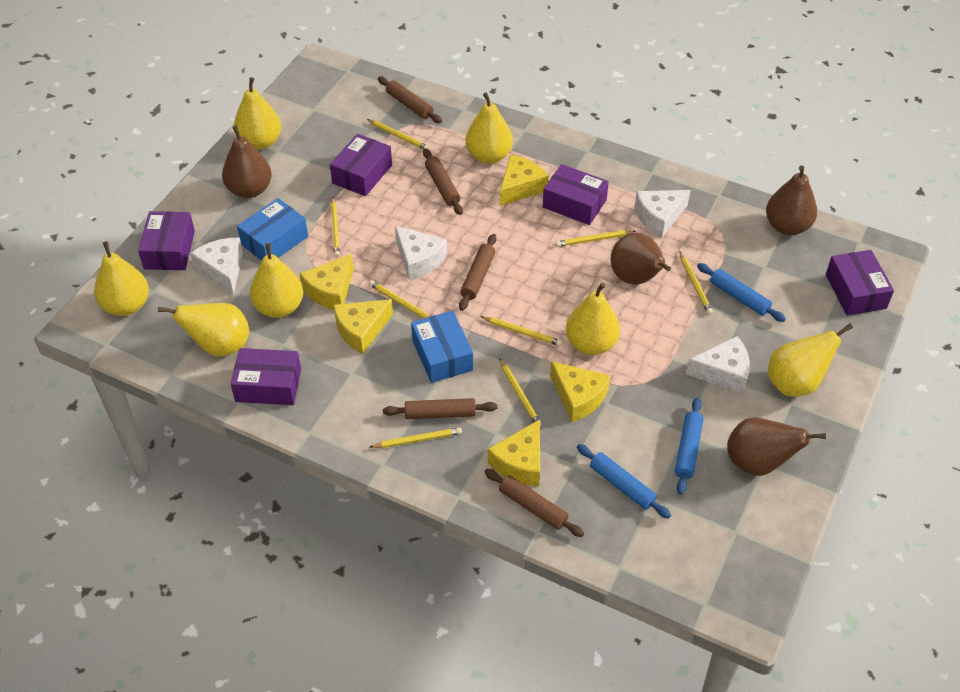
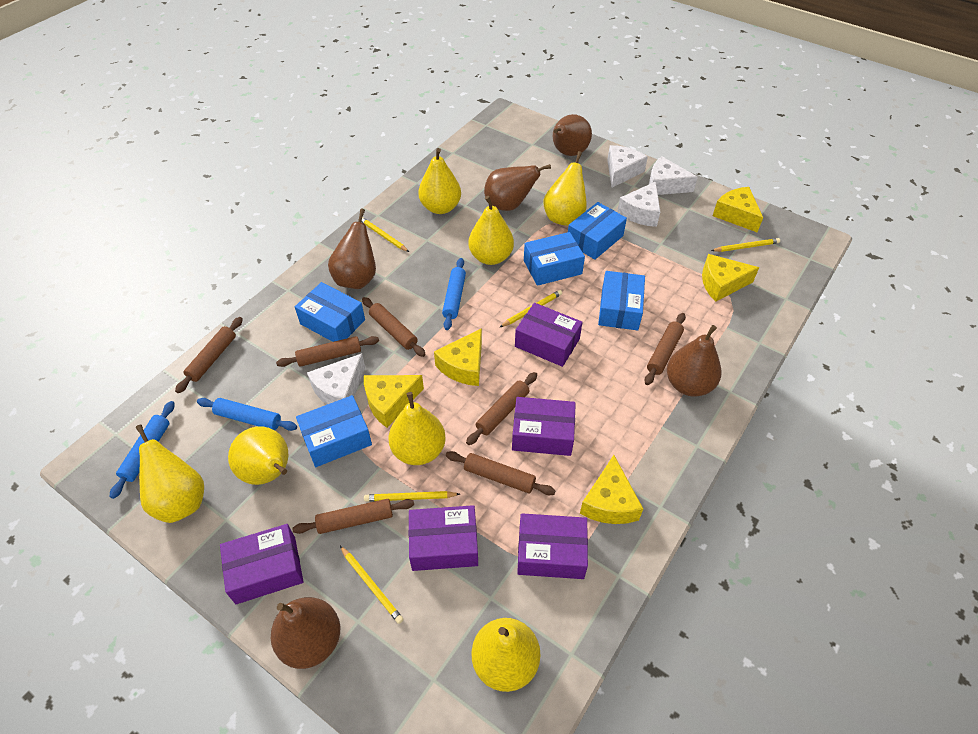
blue box: [237,198,308,261] [411,310,473,383] = 2 -> [295,282,365,342] [296,395,372,467] [524,232,585,286] [568,202,627,260] [598,271,645,331] = 5
brown pear: [222,125,272,198] [611,233,671,285] [727,417,826,476] [766,165,817,235] = 4 -> [271,597,340,669] [328,209,376,289] [484,164,551,211] [553,114,592,156] [667,325,722,397] = 5
brown rolling pin: [378,76,442,123] [383,398,497,419] [423,148,463,215] [459,234,497,311] [485,469,584,537] = 5 -> [175,317,243,393] [276,336,379,367] [292,499,414,534] [362,297,426,357] [446,451,555,495] [466,372,537,445] [645,313,686,385] = 7
yellow pencil: [331,197,340,257] [367,119,429,150] [369,280,430,319] [370,427,462,448] [480,316,562,346] [499,358,542,426] [556,230,635,247] [680,252,713,315] = 8 -> [340,546,404,624] [361,217,409,252] [364,491,460,502] [500,290,562,327] [711,238,780,252] = 5

